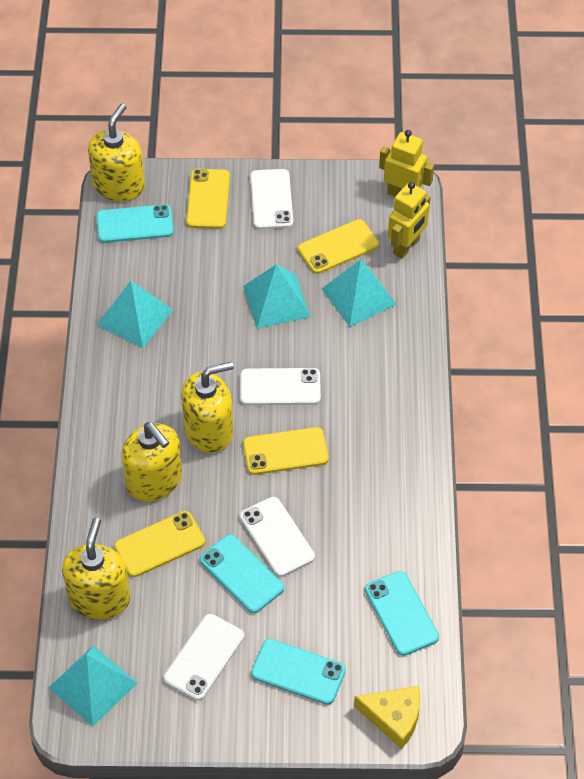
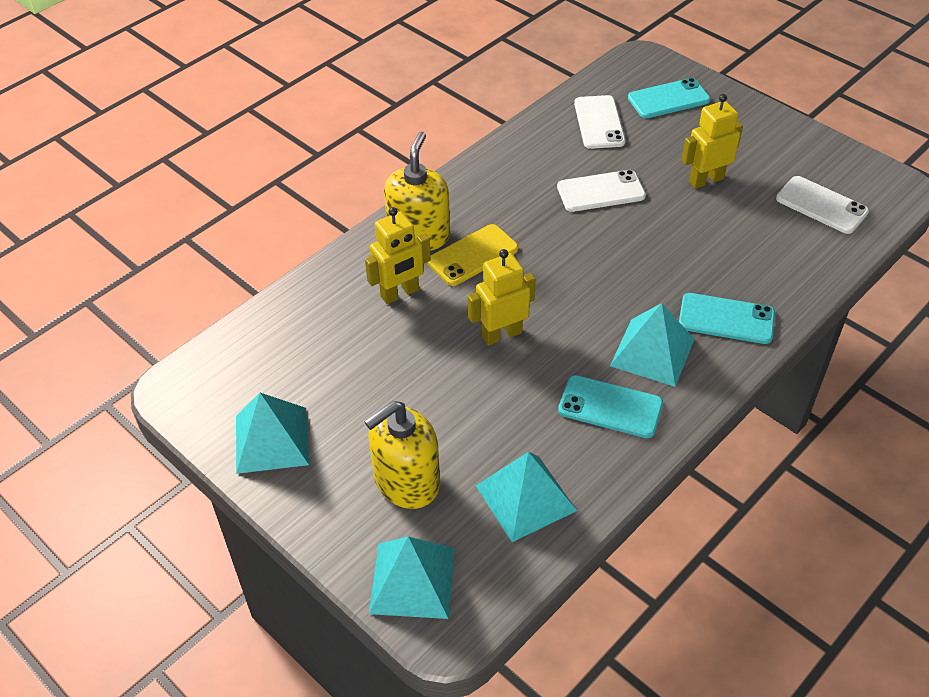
turquoise phone: [96,204,173,243] [200,534,284,613] [251,639,346,705] [365,571,439,656] = 4 -> [558,375,663,438] [628,78,710,118] [679,293,775,344] = 3
white phone: [164,614,244,700] [240,368,321,405] [240,497,315,577] [250,169,293,229] = 4 -> [557,170,646,212] [574,95,626,149] [776,176,869,234] = 3
yellow cheese: [354,686,420,749] = 1 -> none = 0
yellow phone: [114,511,205,577] [186,169,230,229] [243,427,329,475] [298,219,379,274] = 4 -> [427,224,518,286] = 1
yellow robot: [379,130,434,197] [388,182,430,259] = 2 -> [365,207,431,304] [468,249,535,346] [682,94,743,189] = 3
yellow soap dispenser: [62,518,131,619] [88,104,145,201] [121,422,182,501] [181,362,234,453] = 4 -> [364,401,440,509] [384,132,450,251] = 2

